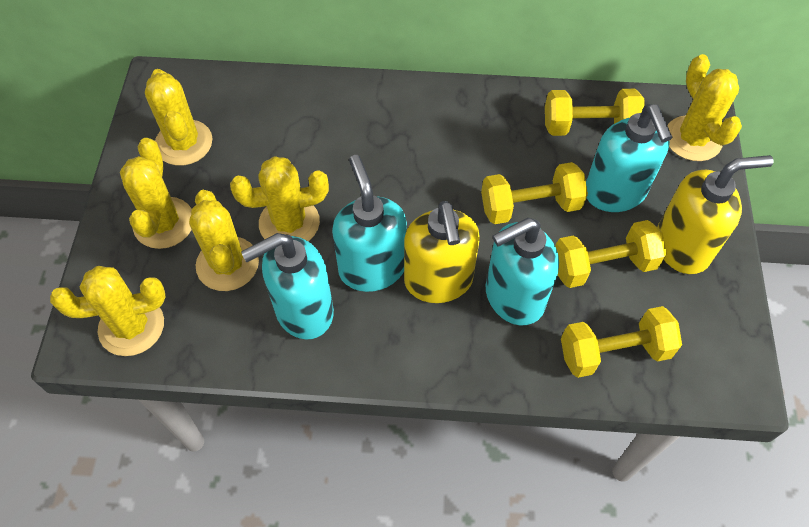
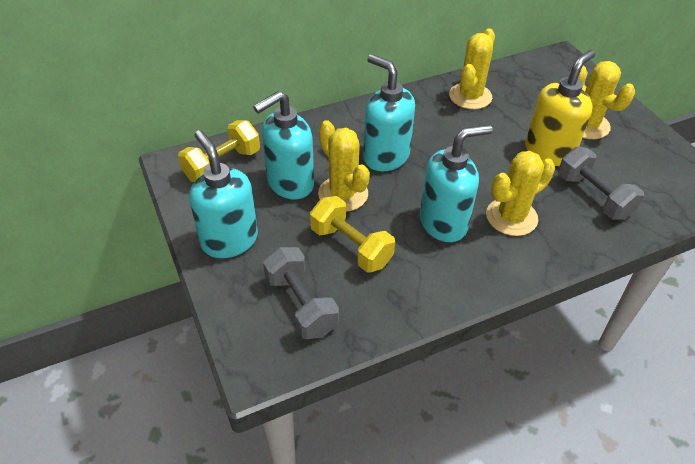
grey dumbbell: none = 0 -> [263,247,339,339] [558,147,644,220] = 2
yellow cactus: [50,266,165,356] [120,138,192,249] [145,69,212,165] [189,190,259,291] [230,156,329,241] [667,54,742,161] = 6 -> [318,120,370,212] [449,28,495,109] [486,151,555,236] [578,61,635,139] = 4
yellow dumbbell: [481,162,588,224] [545,89,644,136] [555,220,667,288] [561,306,682,378] = 4 -> [178,120,260,182] [310,196,395,273] = 2
yellow soap dispenser: [404,201,480,303] [657,155,774,274] = 2 -> [525,50,596,166] = 1

